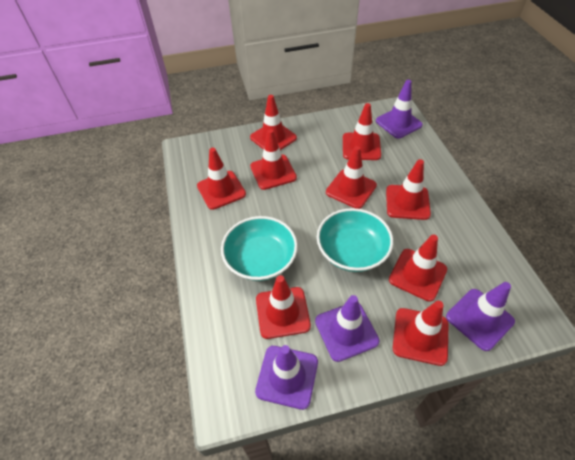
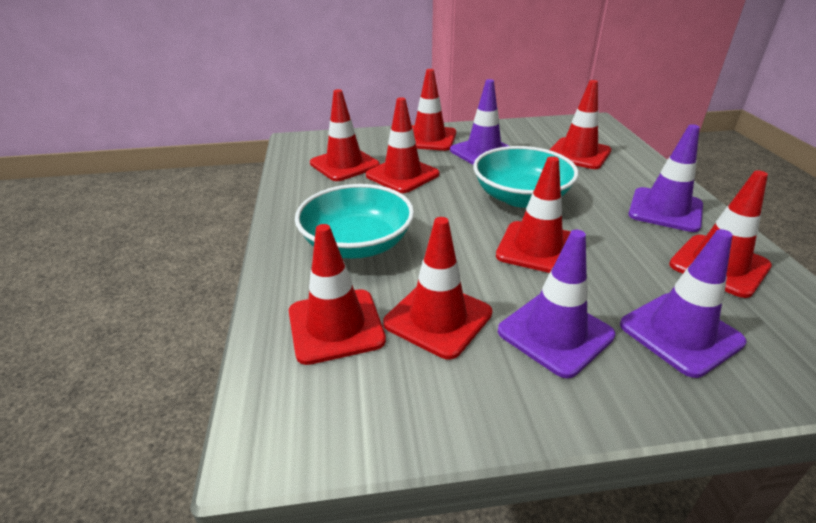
red traffic cone: [197,148,246,210] [250,95,297,150] [250,129,297,190] [256,275,311,339] [326,146,377,209] [343,103,381,160] [386,159,431,220] [389,235,447,302] [393,301,448,366] = 9 -> [289,224,386,365] [310,89,380,181] [366,97,439,193] [383,217,492,359] [412,69,456,151] [496,156,571,273] [550,80,611,169] [669,170,772,298] = 8

